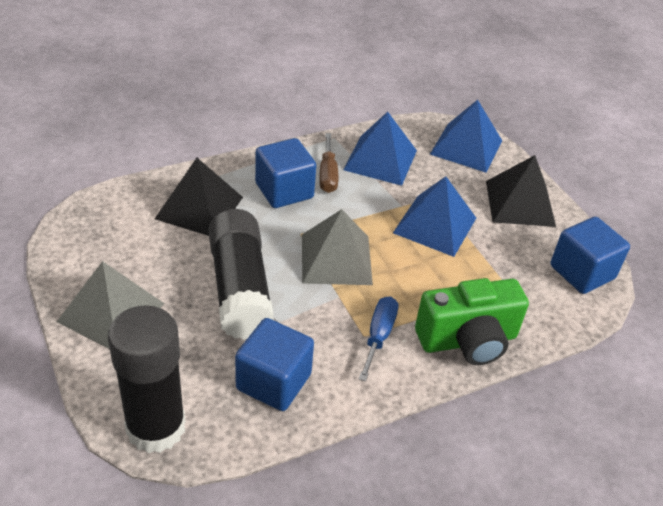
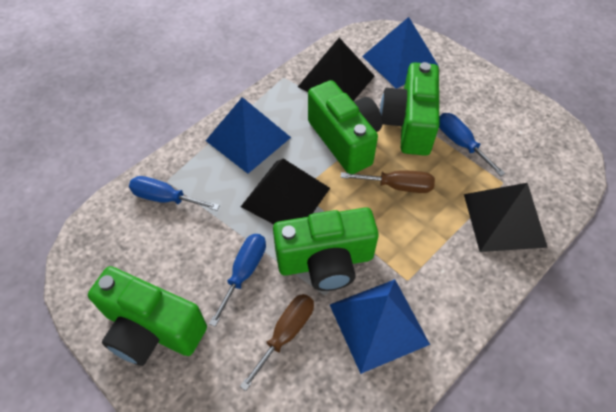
black glue stick: [108,305,185,453] [209,209,274,340] = 2 -> none = 0
black pyramid: [155,158,243,236] [486,155,556,227] = 2 -> [241,158,330,224] [298,38,375,101] [464,183,548,252] = 3
blue cube: [235,318,314,411] [255,138,316,208] [550,217,630,294] = 3 -> none = 0
blue screwdriver: [359,296,398,381] = 1 -> [129,176,220,211] [209,234,266,327] [439,113,505,176] = 3
brown screwdriver: [319,133,339,193] = 1 -> [240,294,314,391] [340,170,435,193] = 2
green camera: [415,278,529,365] = 1 -> [88,266,207,366] [273,207,379,291] [308,80,382,174] [380,62,439,156] = 4
grey pyramid: [57,261,165,349] [302,209,373,285] = 2 -> none = 0

